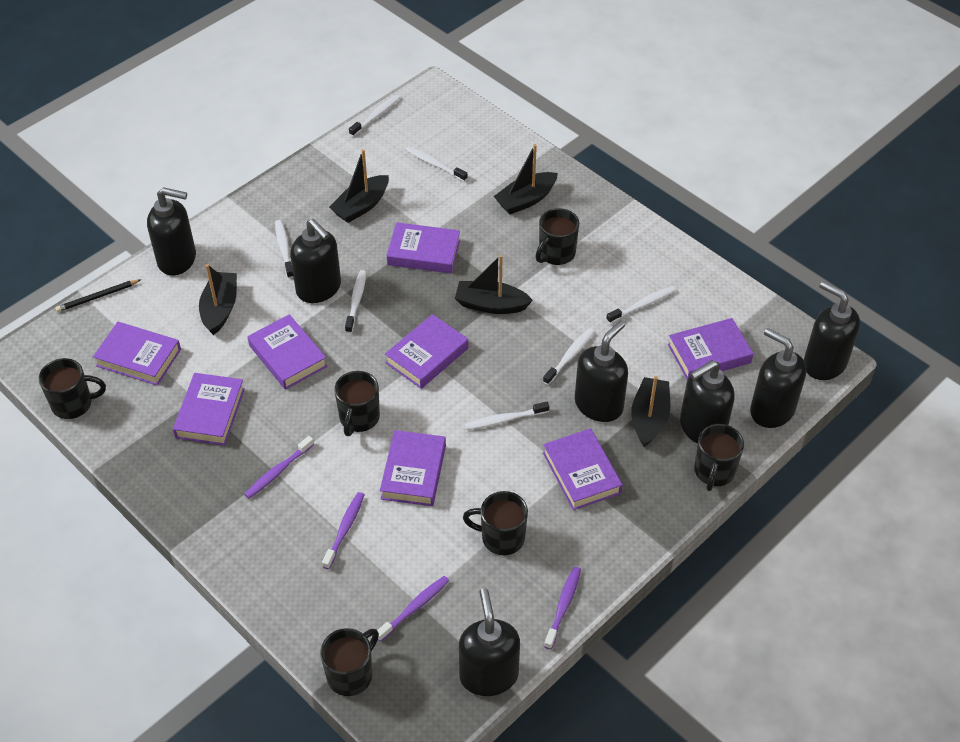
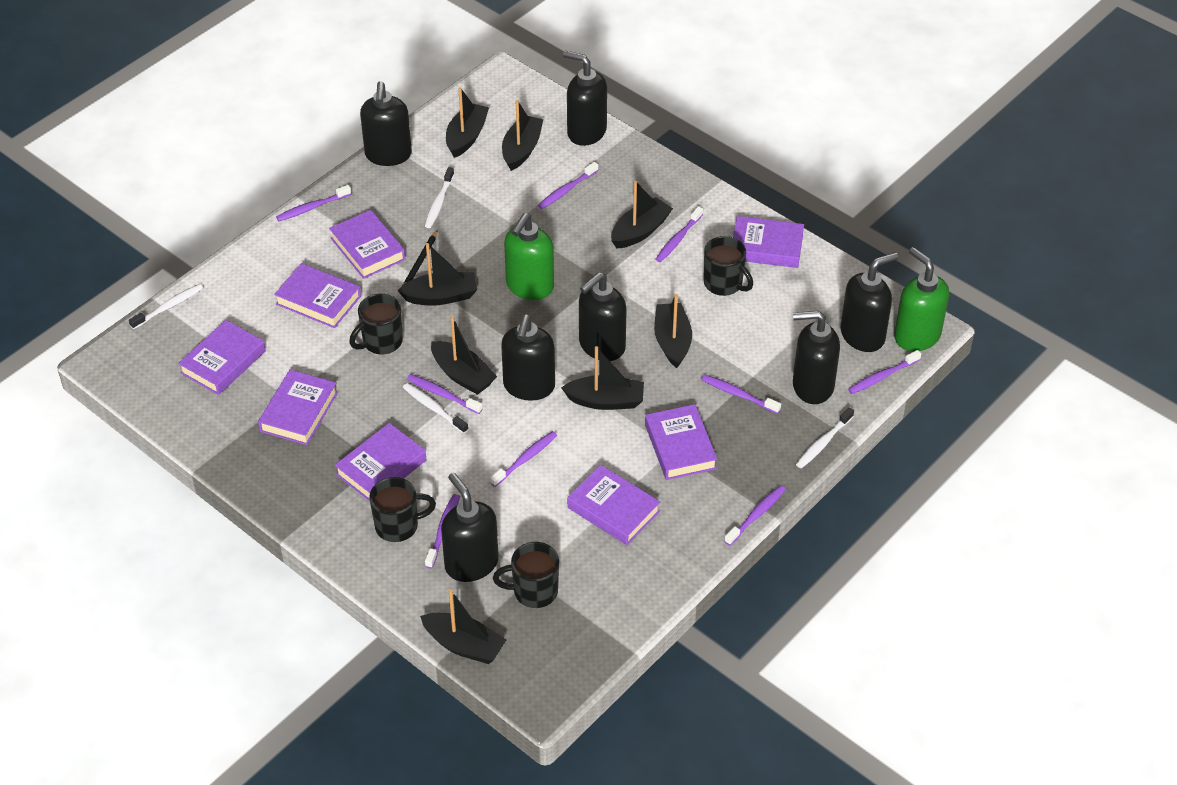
black boat: [199,264,237,335] [329,149,389,223] [455,255,533,314] [494,144,558,214] [631,376,670,447] = 5 -> [397,243,477,306] [420,589,506,664] [431,316,497,395] [446,87,489,158] [502,100,543,171] [561,346,644,410] [611,181,673,249] [654,294,692,368] = 8
black mug: [39,358,106,419] [320,628,379,696] [334,371,380,436] [463,491,528,555] [536,208,579,265] [694,424,744,491] = 6 -> [349,294,403,355] [369,477,436,542] [493,542,559,608] [704,236,753,296] = 4
green soap dispenser: none = 0 -> [504,213,554,300] [894,247,949,351] = 2
purple toothbrush: [244,436,314,499] [322,492,364,569] [377,576,449,642] [544,567,581,649] = 4 -> [276,185,351,221] [407,374,482,414] [425,494,460,569] [490,431,557,487] [538,162,598,209] [655,206,703,262] [701,374,781,414] [724,485,786,546] [848,350,921,394] = 9
white toothbrush: [275,220,293,278] [345,270,366,333] [349,95,400,137] [406,146,467,181] [465,402,549,430] [543,328,594,385] [606,286,676,323] = 7 -> [129,284,203,329] [403,383,468,434] [425,167,454,228] [796,407,854,468] = 4

